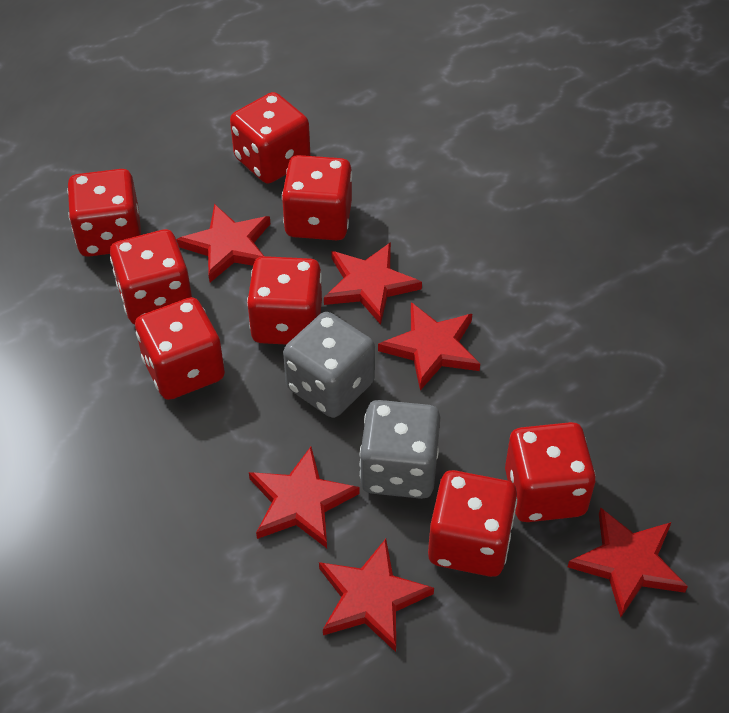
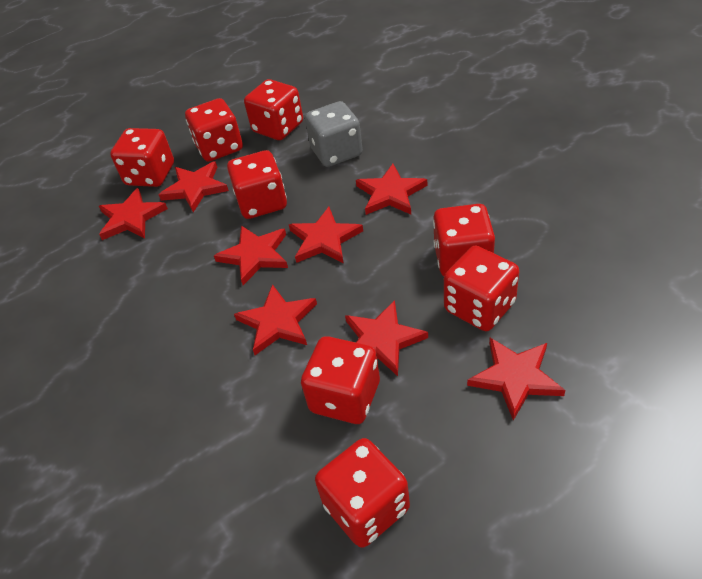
grey dice: [283,312,375,418] [360,400,440,499] = 2 -> [305,101,363,167] = 1
red star: [176,204,270,283] [249,447,360,548] [319,539,434,652] [324,242,422,325] [378,302,480,390] [568,507,688,617] = 6 -> [99,188,168,240] [159,161,229,212] [214,225,288,285] [234,284,317,355] [289,207,363,264] [345,300,428,376] [356,164,427,215] [467,338,566,421] = 8

